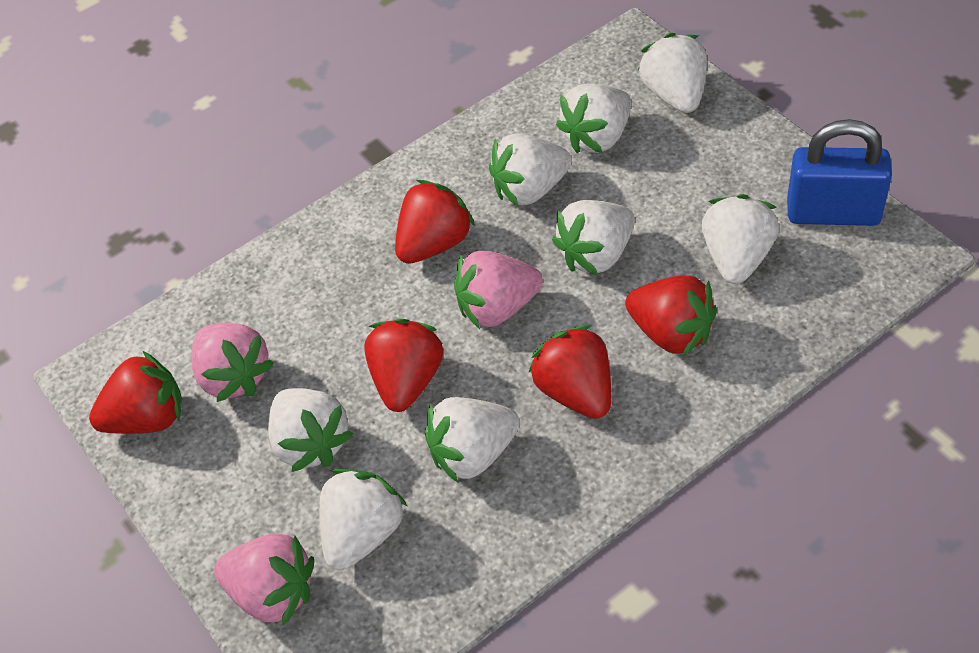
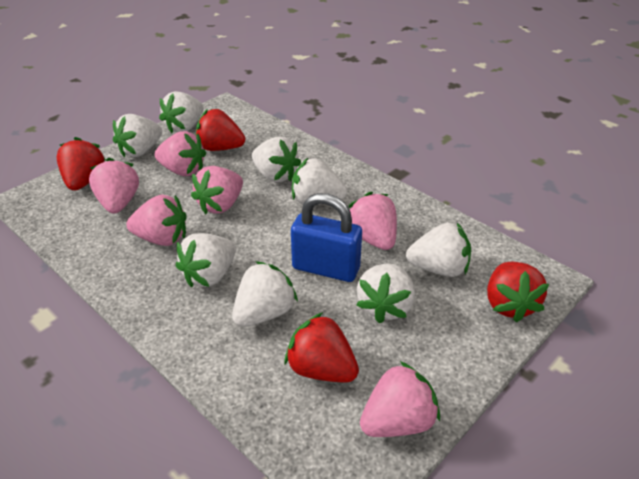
pink strawberry: [191,323,274,402] [214,533,314,625] [454,251,543,329] = 3 -> [89,158,139,214] [126,195,187,246] [154,131,206,176] [191,166,243,214] [349,192,397,250] [360,361,440,437] = 6
red strawberry: [89,351,182,434] [364,319,443,412] [395,180,475,264] [529,325,611,419] [625,276,717,356] = 5 -> [57,137,106,191] [195,109,245,151] [285,312,359,382] [487,262,549,323] = 4

